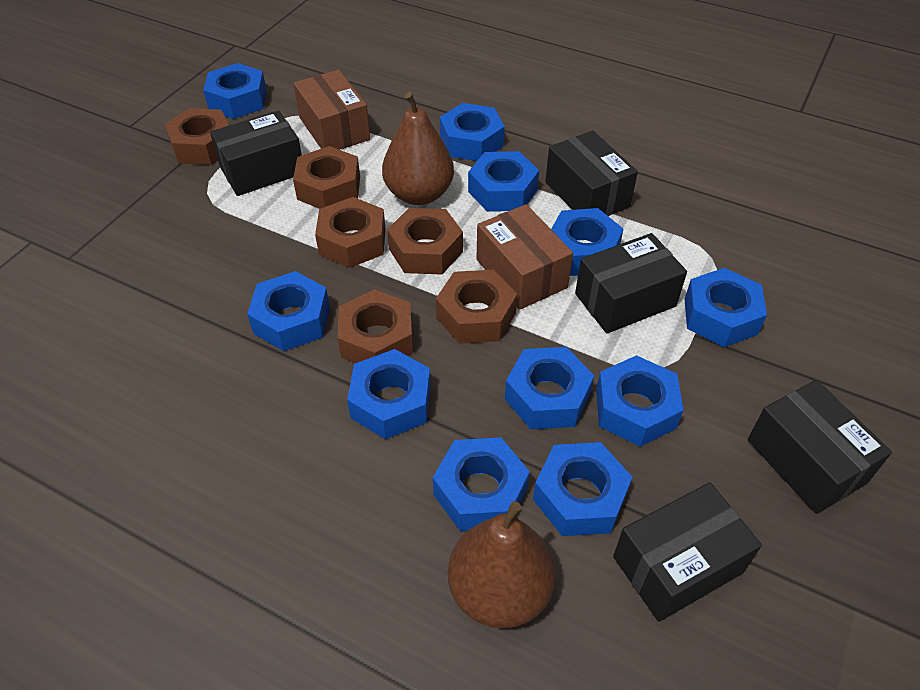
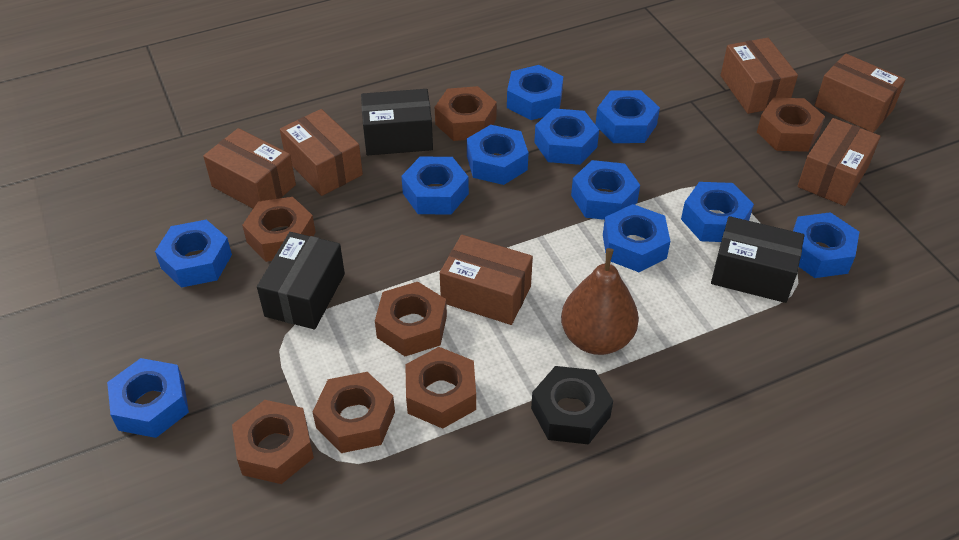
black box: [210,110,302,196] [545,131,638,216] [575,233,687,334] [613,482,762,622] [748,380,892,514] = 5 -> [257,232,345,329] [361,89,433,155] [711,216,804,303] = 3
black nut: none = 0 -> [531,366,613,444] = 1
brown box: [293,70,370,150] [476,204,573,310] = 2 -> [203,128,296,208] [280,109,363,196] [440,235,533,325] [721,38,798,114] [797,118,881,206] [815,54,906,133] = 6
brown nut: [164,108,229,165] [293,146,360,209] [315,197,386,268] [338,289,413,363] [387,208,463,275] [436,270,517,344] = 6 -> [232,400,314,484] [242,197,316,262] [313,372,395,453] [375,282,447,356] [405,347,476,429] [435,86,497,141] [757,98,825,152] = 7
brown pear: [382,92,454,205] [448,501,555,629] = 2 -> [561,248,639,355] = 1

